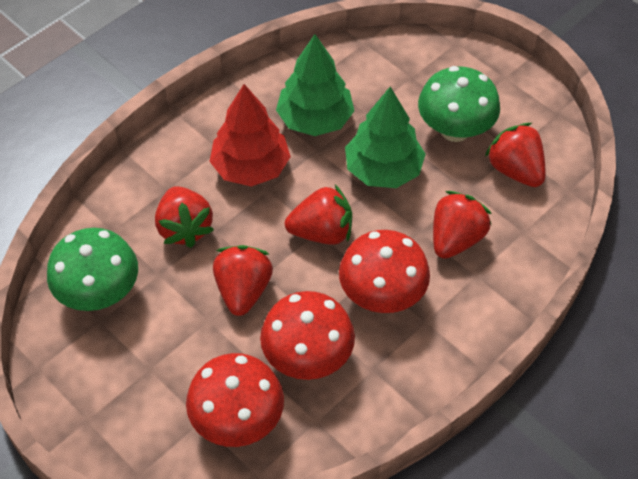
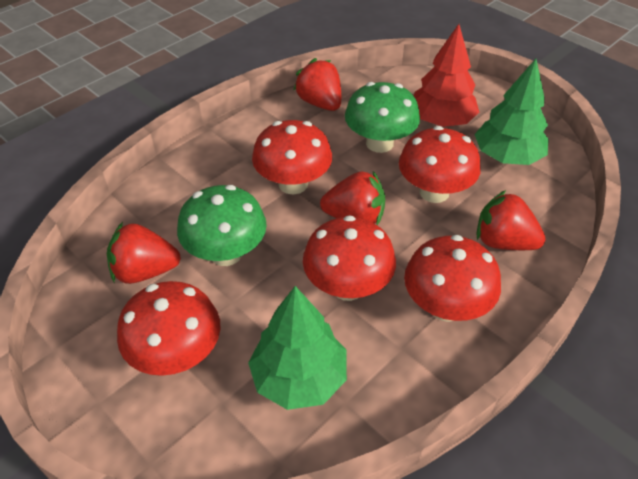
red mushroom: [186,353,284,447] [260,291,355,380] [339,230,430,313] = 3 -> [117,281,220,376] [252,120,332,194] [303,215,396,301] [399,126,481,203] [404,235,501,322] = 5
red strawberry: [155,186,214,248] [213,245,273,316] [285,185,352,245] [433,191,492,259] [485,123,546,187] = 5 -> [107,222,181,284] [294,58,341,111] [320,171,385,225] [477,190,546,250] = 4

